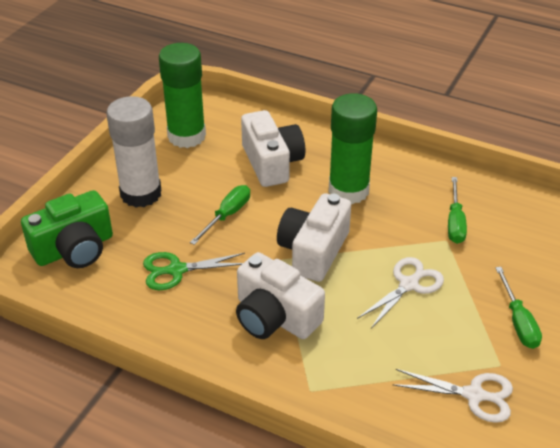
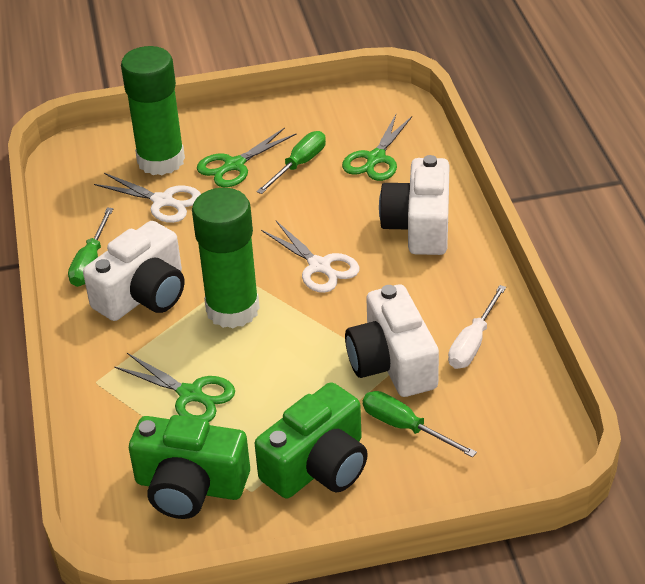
green camera: [21,190,113,268] = 1 -> [129,415,250,519] [255,382,368,498] = 2
green scissors: [143,252,245,290] = 1 -> [114,353,235,422] [197,127,296,187] [342,115,412,181] = 3
white glue stick: [107,96,162,207] = 1 -> none = 0
white screwdriver: none = 0 -> [448,285,506,369] = 1

